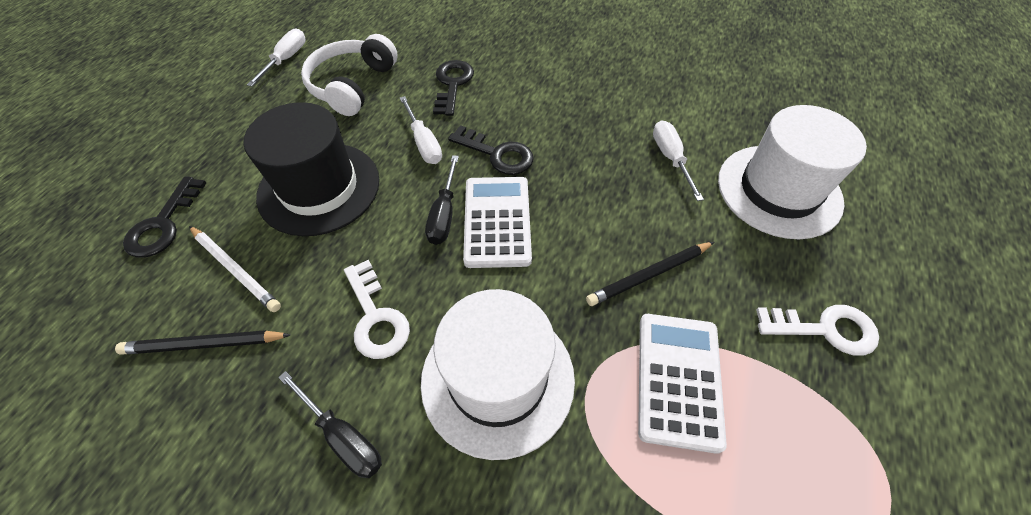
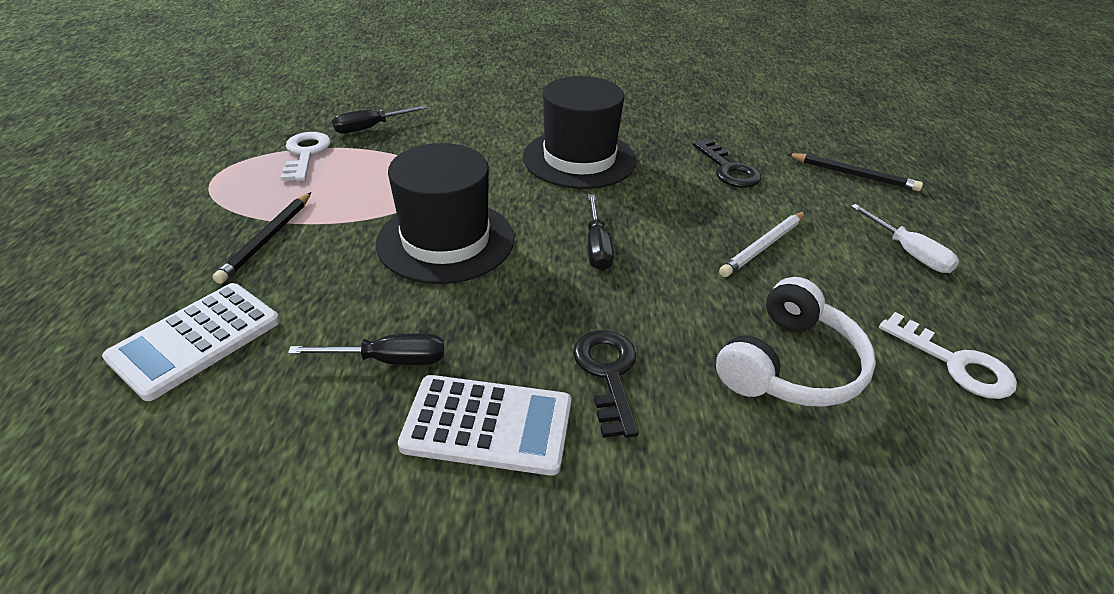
black hat: [244,102,379,236] = 1 -> [376,143,514,284] [523,76,636,189] = 2
black key: [123,176,206,258] [433,60,474,116] [448,125,534,175] = 3 -> [573,330,639,438] [693,139,761,188] = 2
black screwdriver: [278,371,382,478] [425,155,459,245] = 2 -> [288,333,444,365] [332,105,428,134] [587,194,614,271] = 3
white hat: [421,289,575,460] [718,105,867,239] = 2 -> none = 0
white screwdriver: [247,29,306,86] [400,96,442,164] [653,120,704,201] = 3 -> [851,204,959,273] = 1

